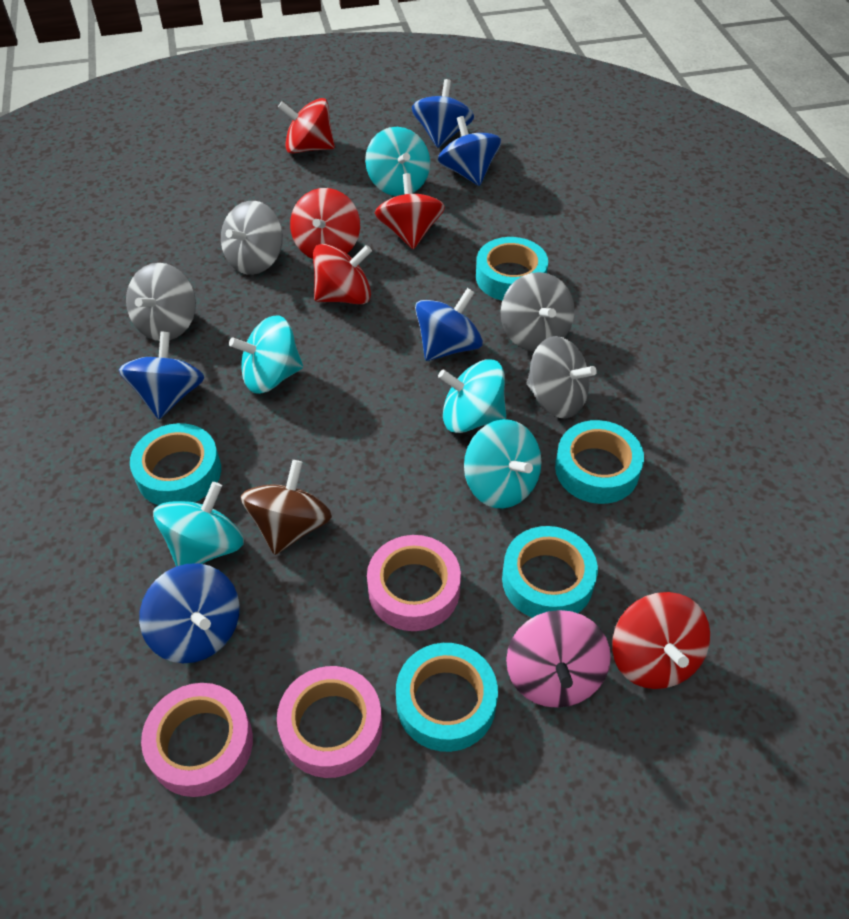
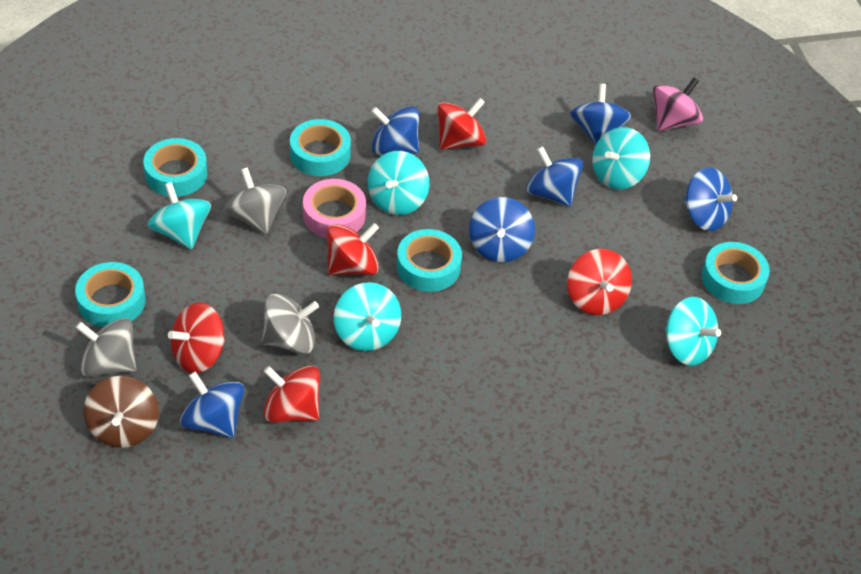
blue spinning top: [119,332,205,419] [139,563,240,663] [412,79,474,148] [415,288,483,361] [438,116,501,186] = 5 -> [180,371,244,438] [371,106,419,155] [469,197,535,262] [526,146,583,206] [570,84,631,146] [684,167,737,231] = 6
grey spinning top: [126,263,196,341] [221,201,283,275] [501,272,575,351] [527,336,597,419] = 4 -> [76,318,137,377] [224,167,286,234] [262,293,319,354] = 3
pink tape: [141,683,253,797] [277,666,382,778] [367,535,461,631] = 3 -> [303,179,366,238] = 1

